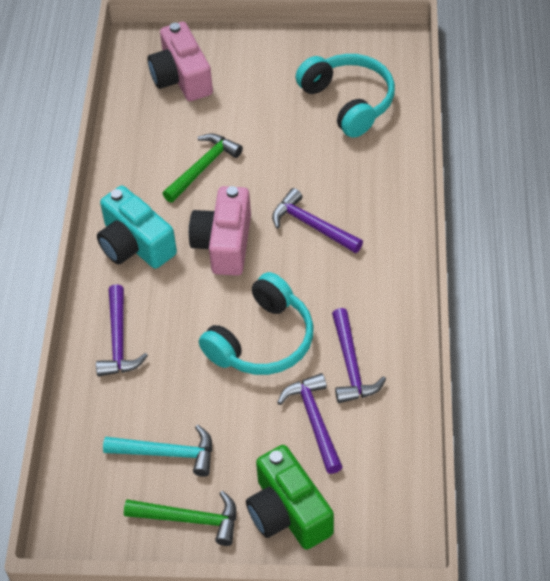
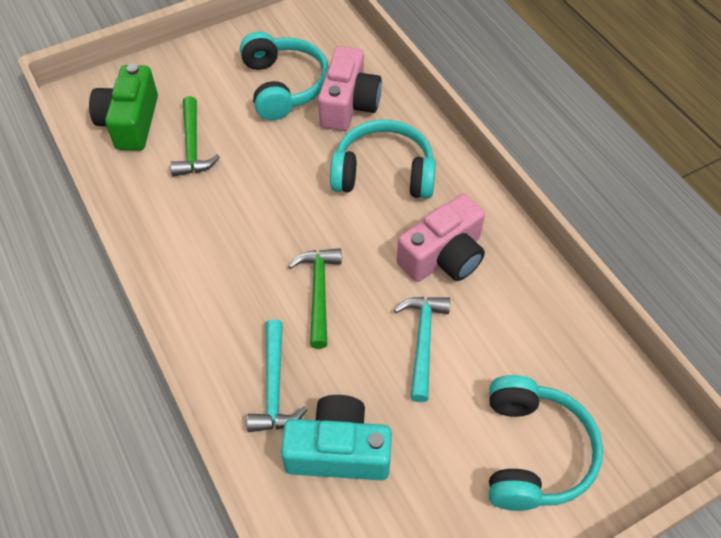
purple hammer: [96,284,148,377] [272,188,363,253] [277,373,342,474] [332,308,386,403] = 4 -> none = 0
turquoise hammer: [103,425,212,477] = 1 -> [246,319,307,432] [394,297,450,402] = 2
turquoise headphones: [199,272,313,375] [296,54,395,138] = 2 -> [240,31,329,120] [330,120,436,199] [489,375,603,511] = 3

